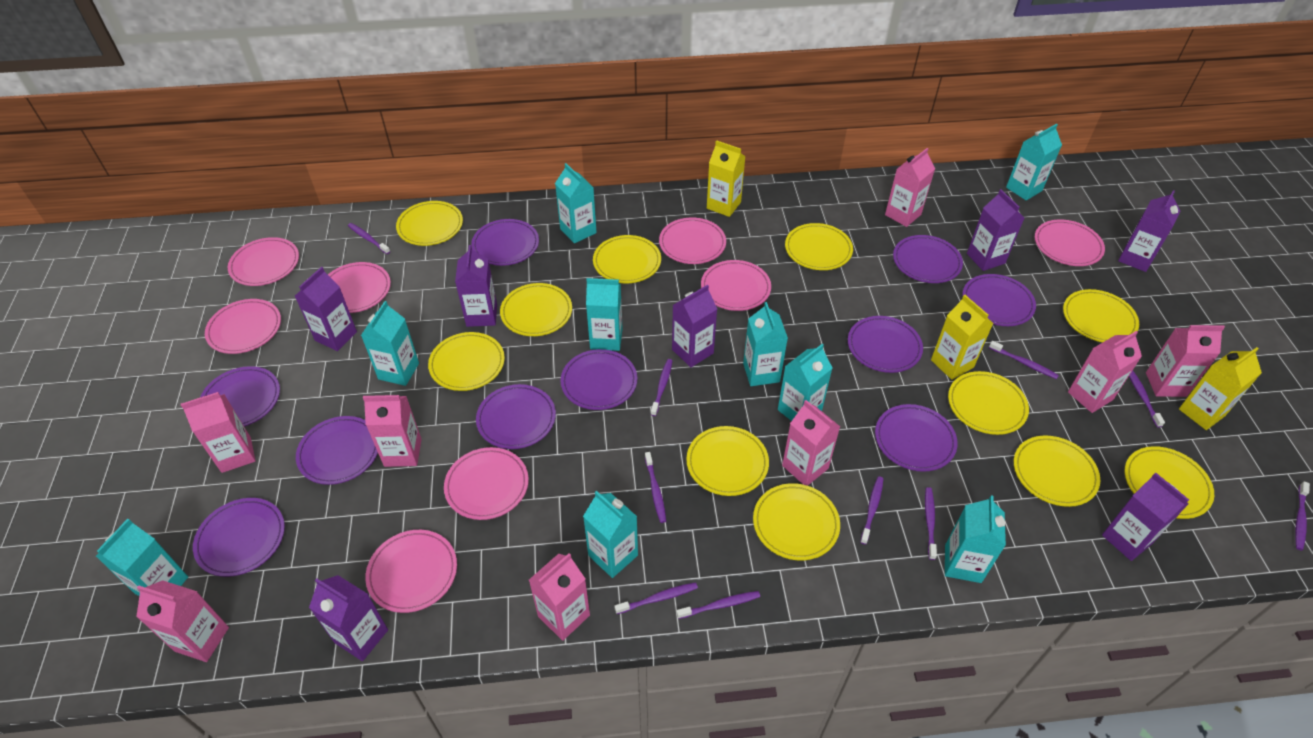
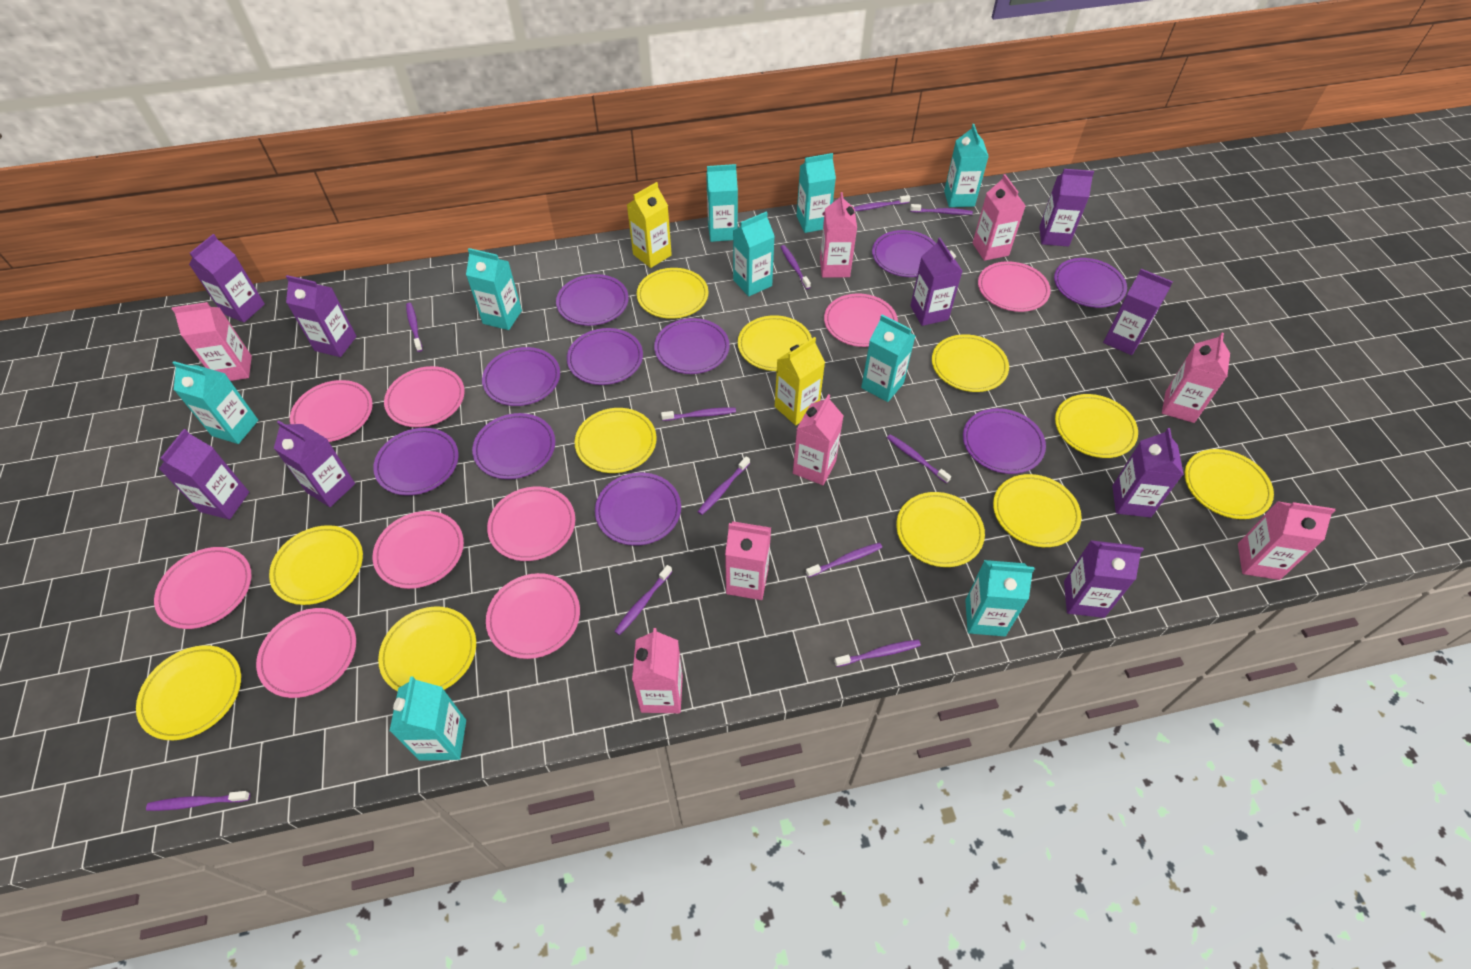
pink plate: [205,299,281,354] [228,237,299,286] [328,262,391,313] [365,530,457,613] [444,447,529,520] [659,218,726,264] [701,260,771,311] [1035,219,1105,266] = 8 -> [154,547,252,629] [256,608,356,698] [290,380,373,442] [373,511,464,589] [384,366,465,427] [486,573,580,659] [487,486,575,561] [824,293,898,347] [978,261,1051,312] = 9
purple carton: [295,267,357,351] [309,575,388,661] [455,245,497,327] [672,285,717,367] [967,189,1024,271] [1102,473,1189,561] [1118,190,1180,272] = 7 -> [159,429,249,520] [189,234,265,323] [274,420,355,507] [286,275,357,357] [910,238,962,326] [1039,169,1094,247] [1064,540,1144,618] [1103,269,1173,355] [1112,428,1184,518] = 9
purple toothbrush: [348,223,390,254] [614,582,698,614] [645,452,666,523] [651,359,673,416] [677,591,760,619] [860,476,883,545] [925,487,937,560] [989,341,1059,379] [1129,371,1165,428] [1295,481,1310,551] = 10 -> [146,791,250,811] [406,303,423,352] [614,565,672,635] [661,407,736,421] [698,456,750,515] [781,245,811,289] [806,543,882,578] [834,640,921,667] [853,195,910,211] [887,434,951,484] [910,204,973,215] = 11
yellow carton: [707,140,746,217] [931,295,993,380] [1179,347,1262,430] = 3 -> [627,182,672,268] [775,337,825,425] = 2

